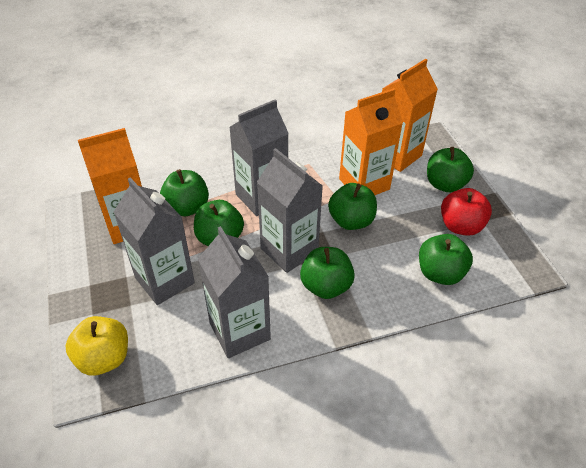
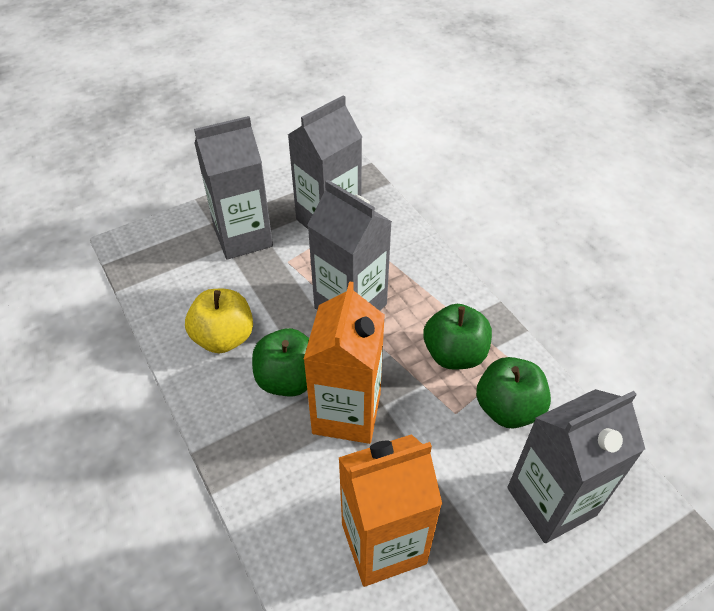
green apple: [160,169,209,217] [194,200,244,246] [300,247,355,299] [328,183,377,230] [419,234,473,285] [427,147,474,192] = 6 -> [252,328,309,396] [423,304,492,370] [476,357,551,428] = 3
orange carton: [78,128,142,244] [339,88,403,195] [382,59,438,172] = 3 -> [303,281,385,444] [339,434,442,587] = 2
red apple: [441,188,492,236] = 1 -> none = 0

